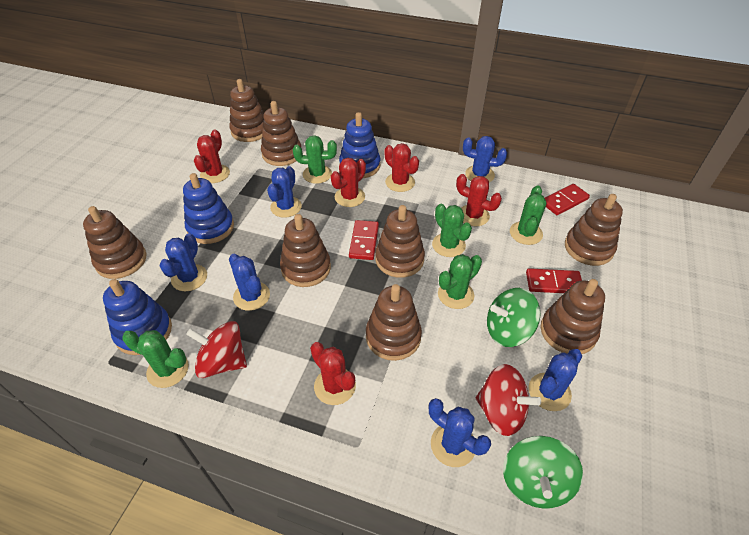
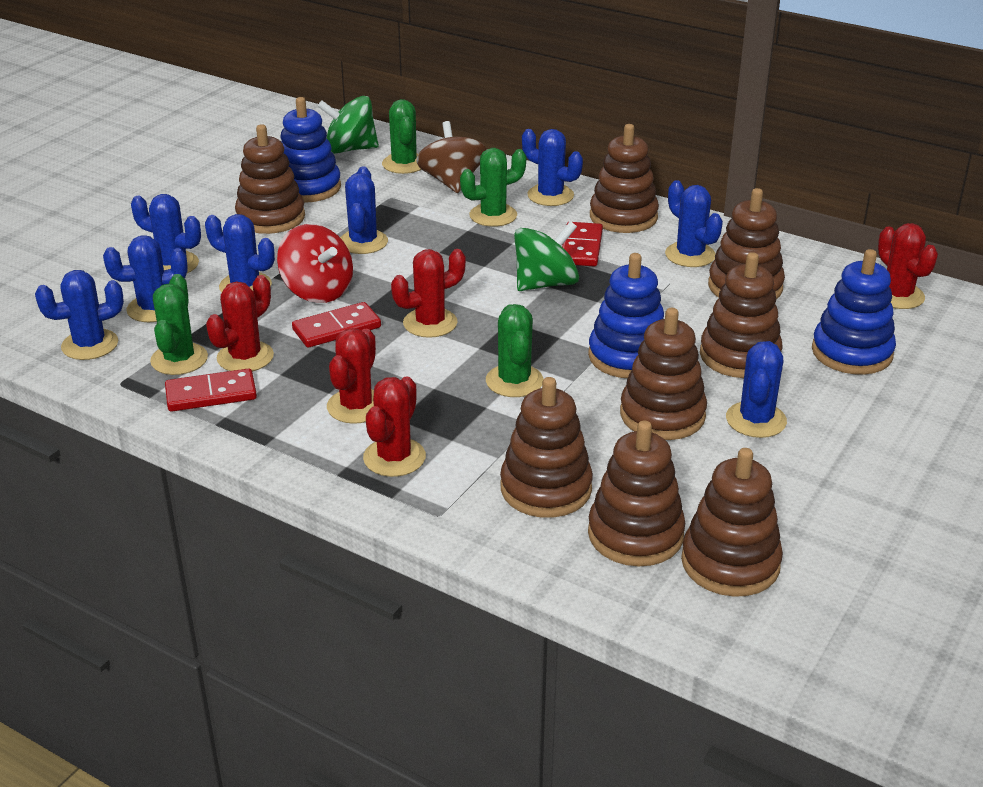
blue cactus: [160,233,207,292] [229,254,270,311] [267,166,302,218] [429,398,491,467] [463,136,507,183] [528,349,582,411] = 6 -> [35,270,124,360] [103,235,188,322] [131,194,201,273] [205,214,275,292] [340,166,388,254] [522,129,583,206] [665,180,723,267] [726,341,787,438] = 8
brown spinning top: none = 0 -> [416,121,487,193] = 1
green cactus: [122,330,189,388] [293,135,337,184] [432,204,472,257] [438,254,482,309] [510,185,546,245] = 5 -> [150,274,208,375] [382,99,422,174] [460,148,526,227] [486,304,543,397] = 4
red spinning top: [186,321,247,378] [476,364,541,436] = 2 -> [277,224,353,303] = 1

